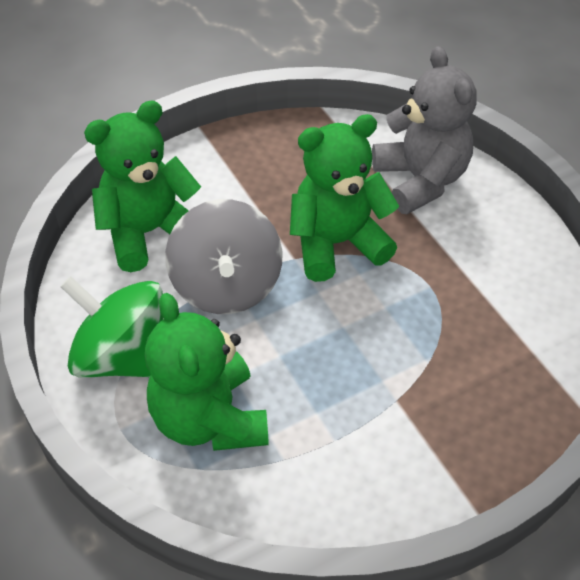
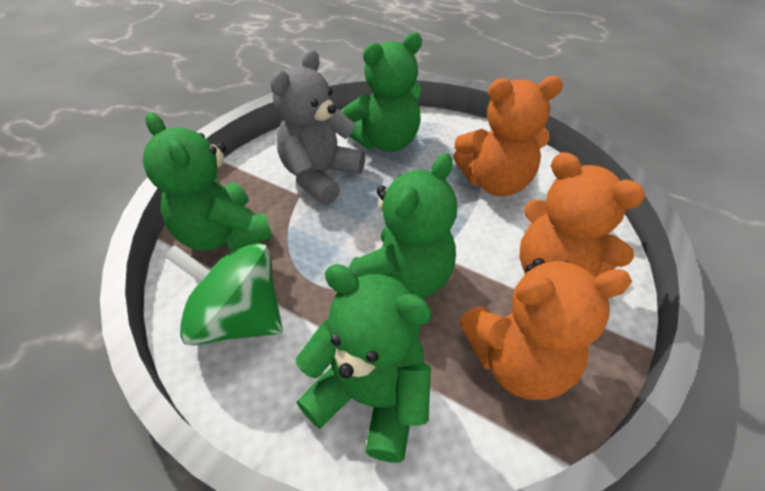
green teddy bear: [84,100,201,272] [145,293,269,451] [290,114,399,282] = 3 -> [143,112,273,252] [296,264,432,462] [342,32,422,152] [349,153,457,298] = 4
grey spinning top: [165,199,283,314] = 1 -> none = 0
orange teddy bear: none = 0 -> [453,76,563,196] [459,258,632,400] [520,152,645,278] = 3

